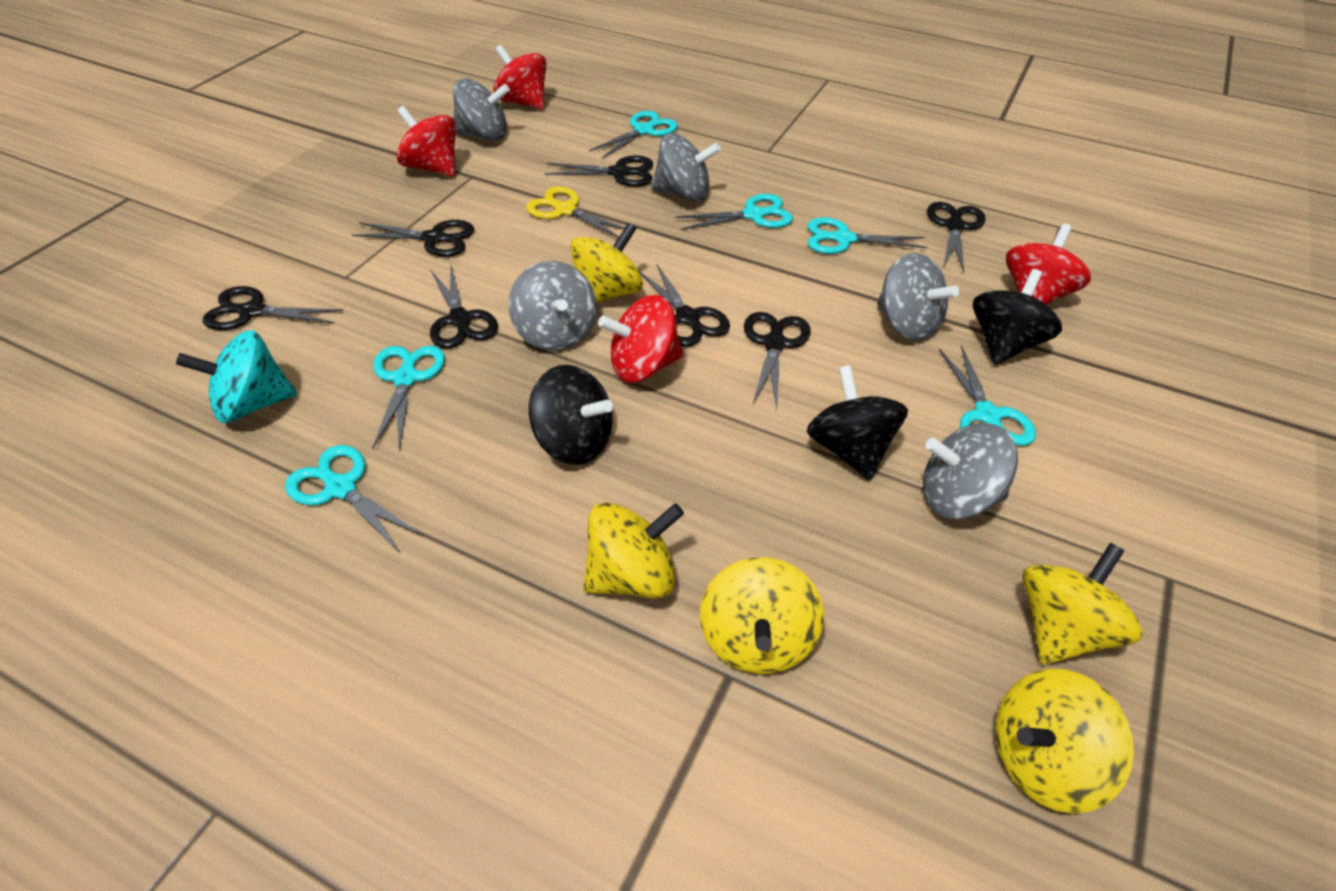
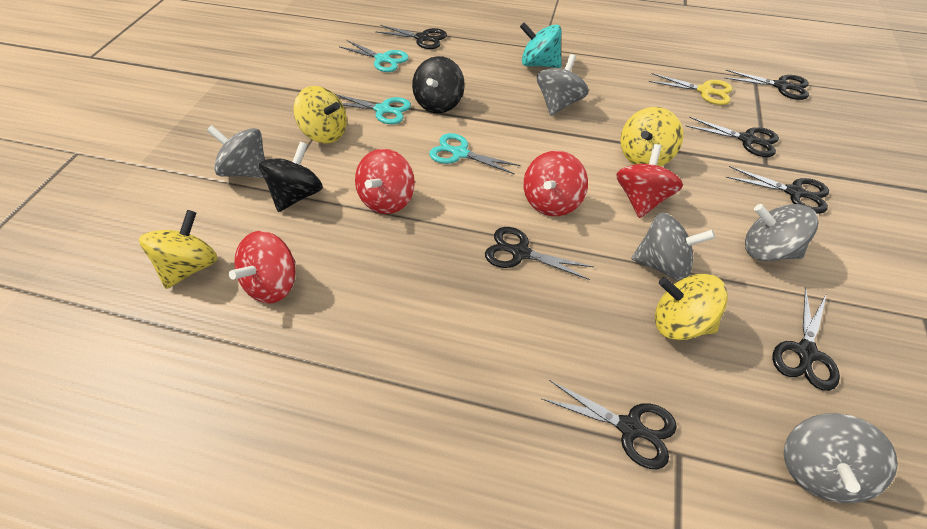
black spinning top: [529,365,613,465] [807,365,908,480] [973,269,1062,365] = 3 -> [259,142,323,212] [412,56,465,113] = 2
turquoise scissors: [285,445,423,552] [372,346,445,449] [589,111,678,159] [676,194,793,230] [807,217,927,254] [939,345,1036,446] = 6 -> [335,94,411,124] [339,40,409,72] [429,133,520,175] = 3
yellow spinning top: [570,223,643,303] [583,503,684,599] [700,557,824,674] [996,669,1134,814] [1023,543,1142,664] = 5 -> [139,210,217,289] [294,86,347,143] [620,107,683,166] [655,274,728,340] = 4

